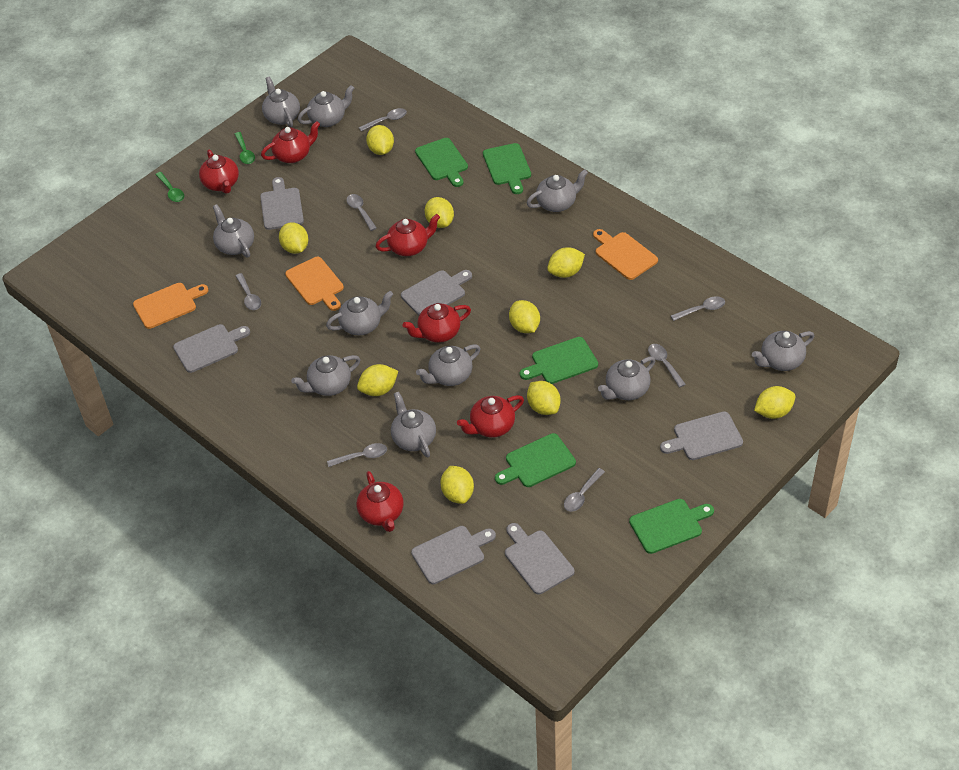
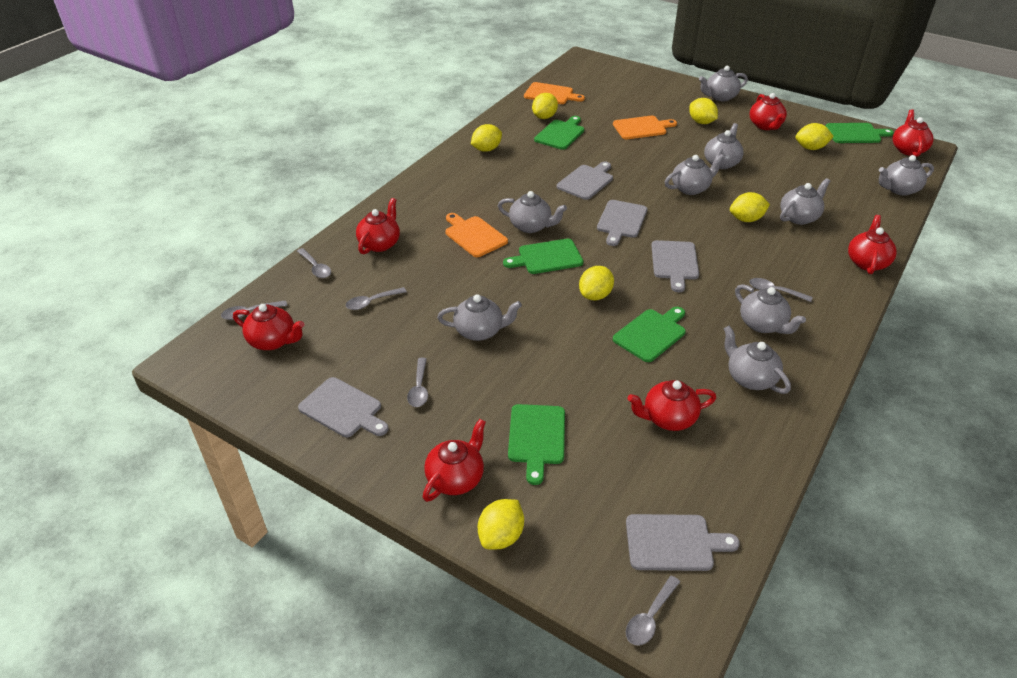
green spoon: [155,172,184,202] [235,132,255,164] = 2 -> none = 0
grey cutting board: [173,324,250,373] [260,177,304,230] [401,270,472,316] [411,526,496,584] [505,523,574,594] [660,412,743,460] = 6 -> [298,377,389,437] [557,162,613,200] [597,200,647,246] [626,514,740,571] [651,240,699,292] = 5
grey spoon: [236,273,261,310] [327,443,387,467] [346,194,377,231] [359,108,407,132] [564,468,605,512] [648,344,686,388] [671,296,725,321] = 7 -> [221,300,287,320] [297,248,331,278] [346,287,407,310] [407,358,428,407] [626,575,680,645] [749,278,813,302] = 6
grey teapot: [213,204,254,258] [262,76,300,127] [291,355,361,396] [298,85,354,127] [326,291,393,335] [391,392,436,457] [416,344,480,386] [527,169,588,212] [598,356,655,400] [752,331,814,371] = 10 -> [437,294,522,341] [498,191,567,233] [665,154,725,195] [699,66,748,101] [704,123,744,169] [723,326,791,394] [735,284,806,334] [780,178,830,225] [879,155,934,195] = 9
red teapot: [199,149,239,194] [261,121,320,163] [357,471,403,532] [375,214,440,256] [403,303,471,343] [457,395,524,438] = 6 -> [233,304,305,350] [356,198,400,254] [423,419,486,502] [628,380,716,431] [750,93,787,130] [848,215,897,274] [893,109,934,157] = 7
yellow lemon: [279,222,308,254] [357,364,398,396] [366,125,394,155] [425,197,454,228] [440,466,474,504] [509,300,540,333] [527,381,561,415] [547,247,585,278] [754,386,796,419] = 9 -> [471,124,502,152] [478,499,524,550] [532,93,558,119] [579,266,614,300] [689,98,718,124] [730,192,770,222] [796,123,834,150] = 7

